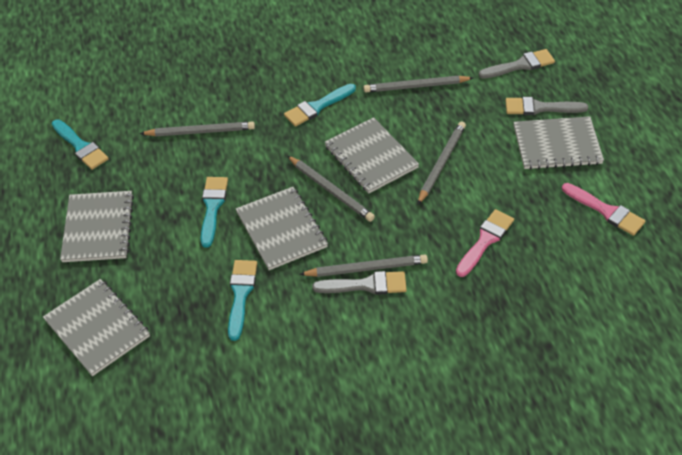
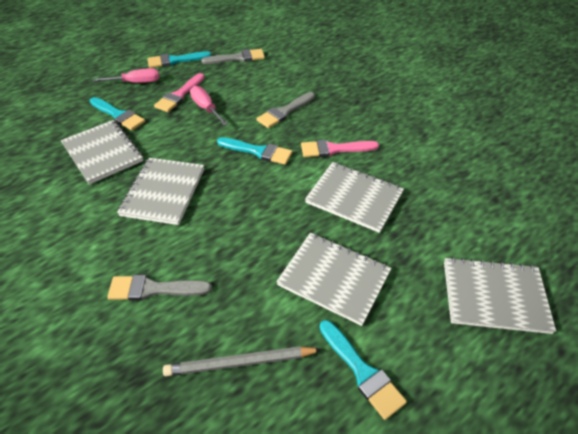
grey pencil: [140,122,255,136] [287,156,375,222] [299,254,428,277] [363,76,473,92] [418,121,466,204] = 5 -> [163,346,322,376] = 1
pink screwdriver: none = 0 -> [93,68,159,83] [190,86,228,126] = 2

